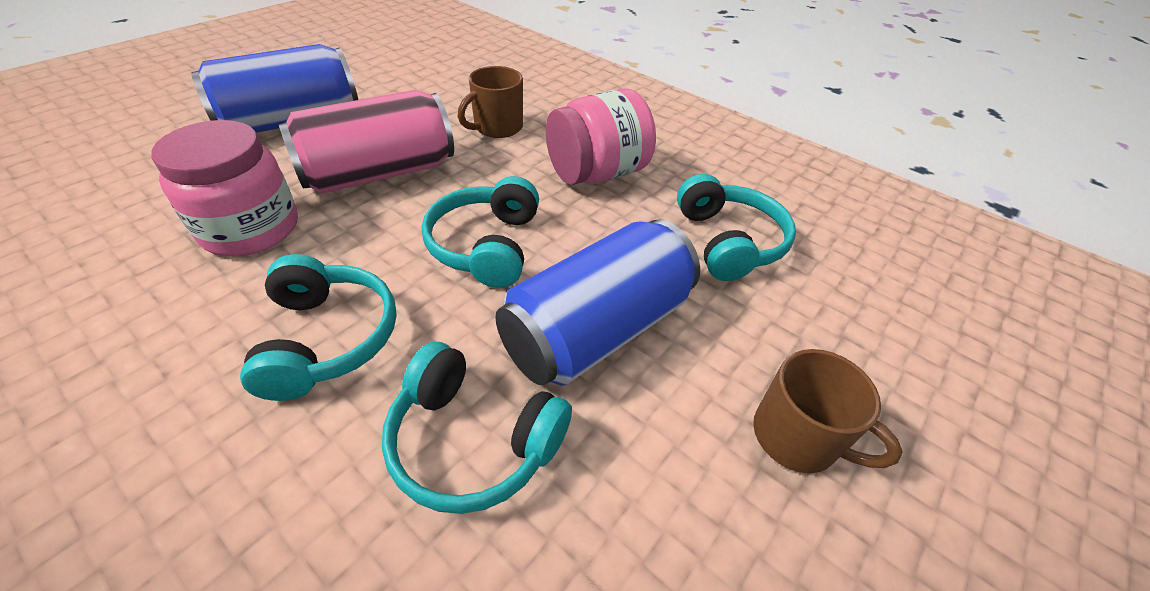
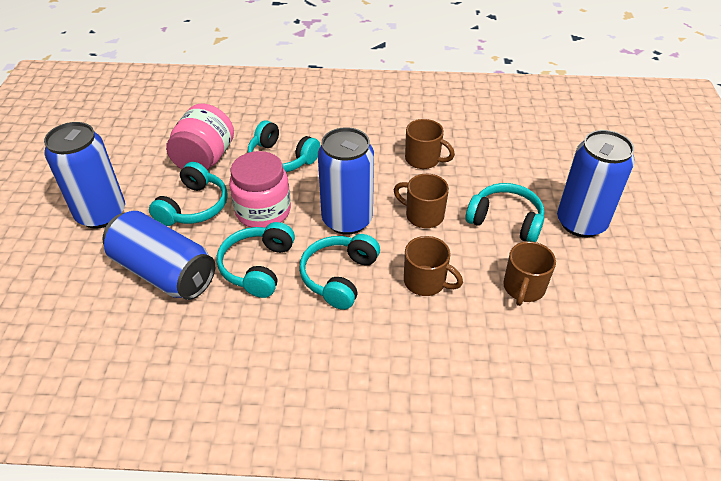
blue can: [191,44,358,133] [495,219,700,385] = 2 -> [44,122,125,229] [102,211,215,300] [318,127,374,235] [557,130,635,237] = 4
brown mug: [458,66,523,138] [753,349,903,473] = 2 -> [394,174,449,228] [404,236,463,296] [405,119,455,169] [503,241,556,306] = 4
pink can: [279,90,454,194] = 1 -> none = 0
turquoise headphones: [240,254,397,401] [382,342,572,514] [422,176,539,288] [677,174,796,281] = 4 -> [149,162,228,226] [217,222,295,298] [248,120,320,172] [299,234,380,310] [466,183,545,242] = 5

